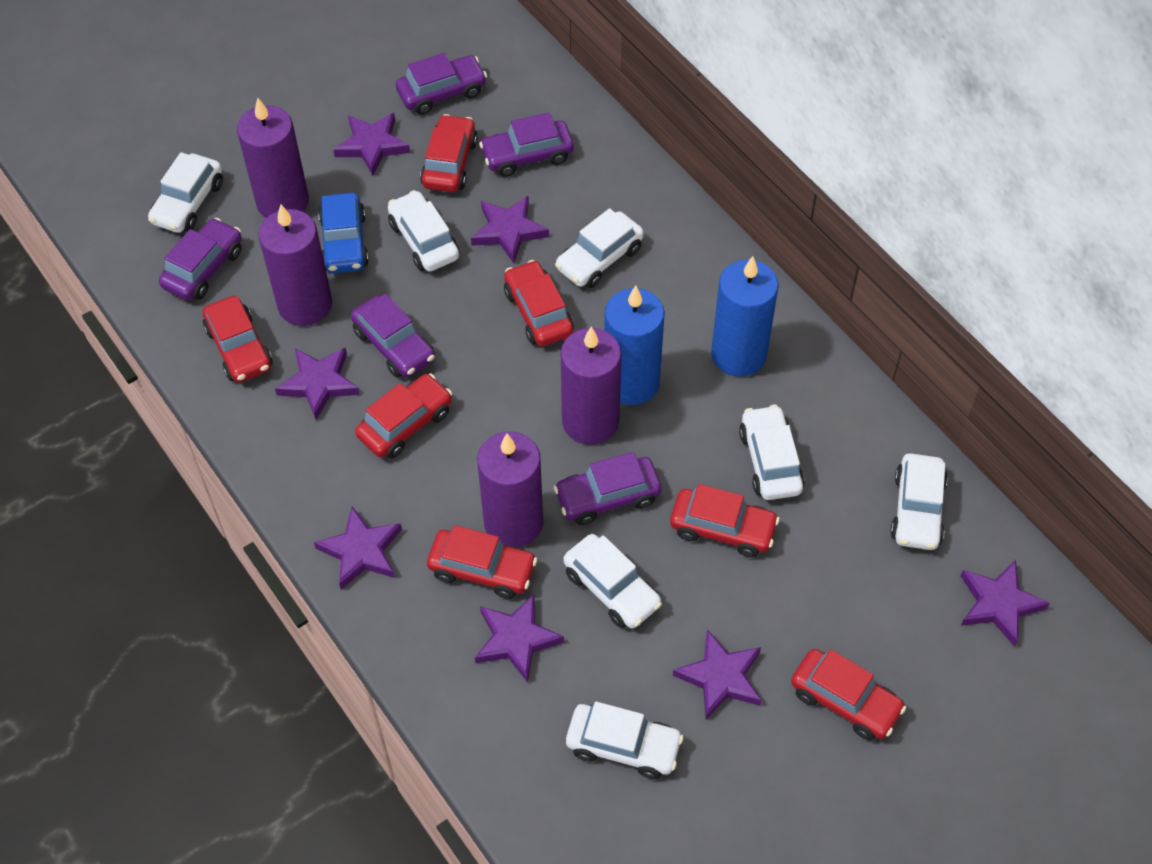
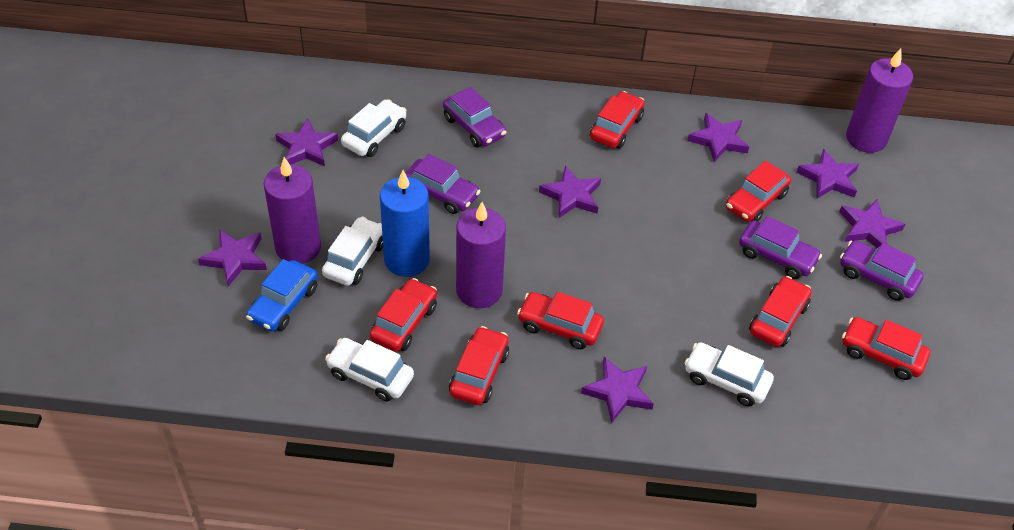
blue candle: [604,286,665,405] [711,256,779,377] = 2 -> [380,170,430,277] = 1
purple candle: [237,98,309,218] [259,204,332,326] [477,431,543,547] [561,327,622,445] = 4 -> [264,157,321,264] [456,202,506,308] [846,48,913,153] = 3
purple car: [159,218,242,300] [351,294,435,378] [396,53,487,115] [479,112,574,177] [554,452,662,525] = 5 -> [405,154,481,214] [443,87,507,147] [739,216,822,279] [840,240,923,301] = 4
white car: [148,152,223,233] [388,190,459,272] [555,208,644,288] [564,534,662,629] [566,702,684,779] [739,405,805,500] [890,453,948,550] = 7 -> [322,216,383,286] [325,338,414,402] [341,99,407,157] [685,342,774,407] = 4

